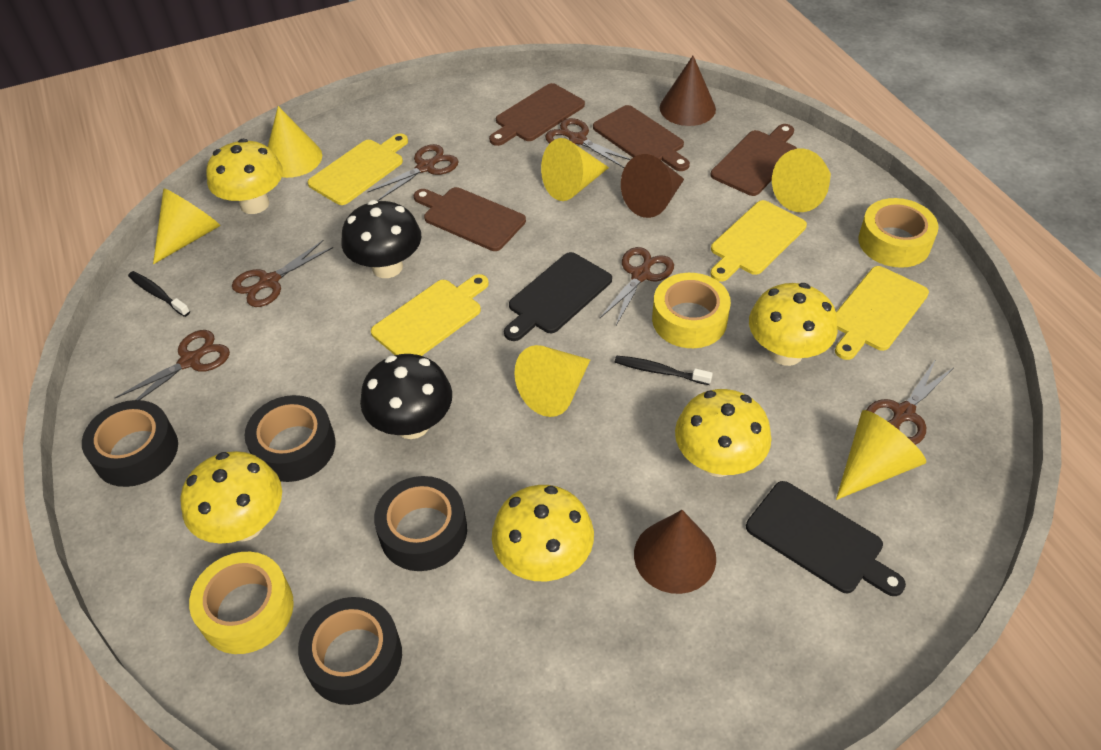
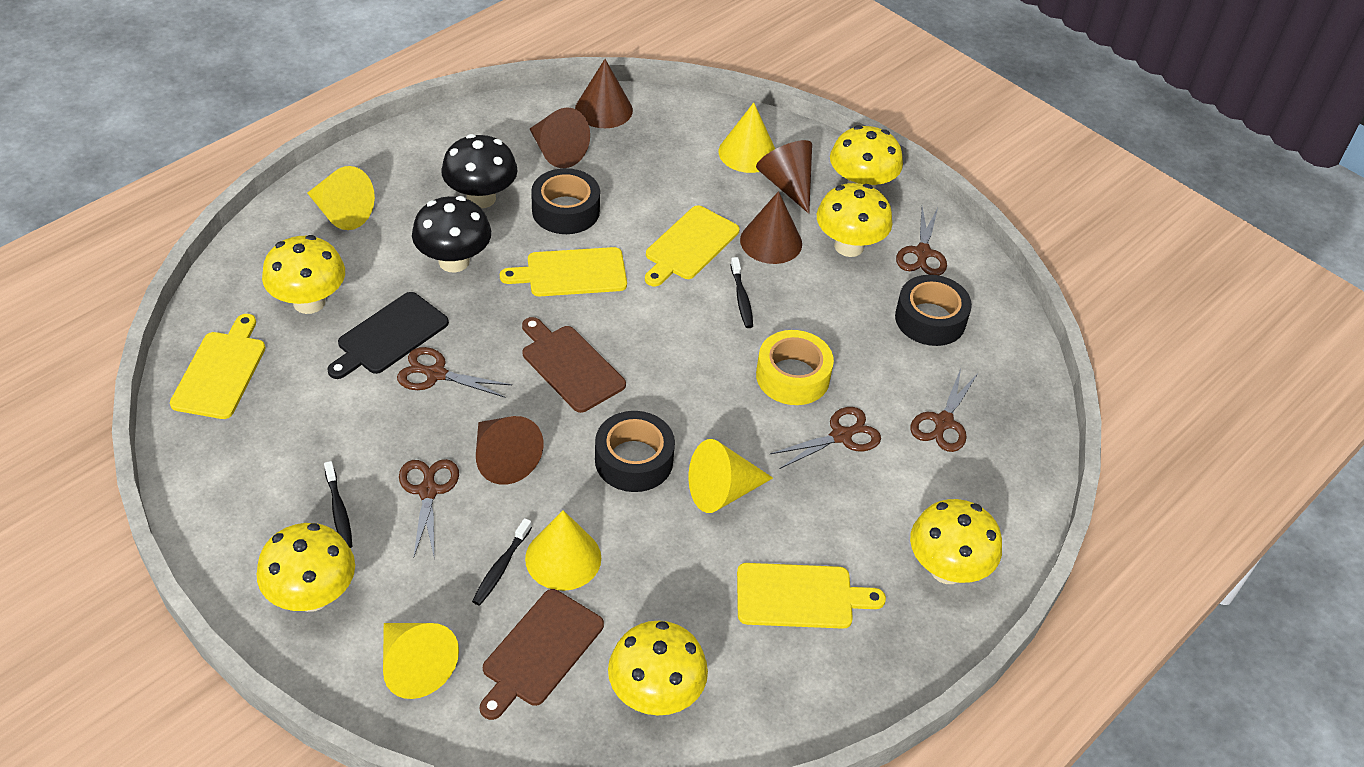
black cutting board: [504,252,612,341] [746,481,906,596] = 2 -> [327,292,449,379] = 1
black tape: [82,400,178,487] [244,395,336,482] [298,597,402,705] [374,476,467,571] = 4 -> [531,168,600,234] [595,411,675,492] [895,275,972,346] = 3
black toothbrush: [128,271,190,317] [615,356,713,385] = 2 -> [324,461,352,548] [472,518,532,606] [730,257,753,328] = 3
brown cone: [621,154,684,218] [634,510,716,594] [660,56,716,126] = 3 -> [476,416,543,485] [530,108,590,168] [575,59,633,128] [740,191,802,264] [756,140,812,214] = 5
brown cutting board: [414,187,526,251] [489,83,585,146] [593,105,690,171] [711,124,797,196] = 4 -> [480,589,604,720] [522,317,626,413] = 2
brown scissors: [115,330,230,400] [232,240,333,307] [368,144,459,201] [545,118,631,168] [599,247,674,325] [866,359,953,445] = 6 -> [397,347,512,398] [399,459,459,559] [770,407,881,469] [896,207,947,276] [910,369,978,452] = 5
yellow cone: [153,188,220,264] [268,106,322,178] [514,345,590,417] [541,138,609,201] [772,149,831,212] [836,410,926,500] = 6 -> [307,166,375,230] [383,623,459,699] [525,510,601,591] [689,439,773,513] [719,103,775,173] = 5
yellow mushroom: [180,451,282,544] [206,139,283,214] [492,485,594,581] [675,389,771,477] [749,283,838,366] = 5 -> [257,523,355,612] [262,235,345,314] [608,621,708,715] [817,183,893,257] [830,125,903,188] [910,499,1002,584] = 6
yellow tape: [189,552,294,654] [652,273,731,348] [858,198,939,268] = 3 -> [756,330,834,405] = 1

